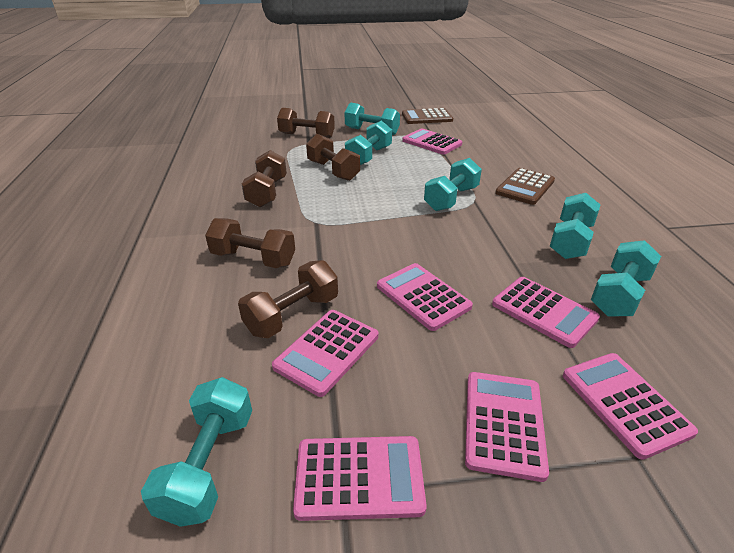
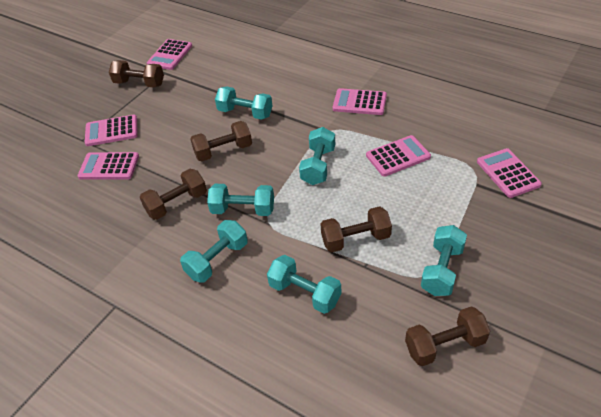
brown calculator: [402,108,453,124] [495,168,555,205] = 2 -> none = 0
pink calculator: [272,310,378,397] [293,436,427,521] [377,263,473,331] [402,128,462,155] [465,372,549,482] [492,277,600,348] [563,353,698,460] = 7 -> [78,152,139,180] [85,115,138,146] [147,39,192,70] [333,88,387,115] [366,135,431,177] [477,148,542,198] = 6

